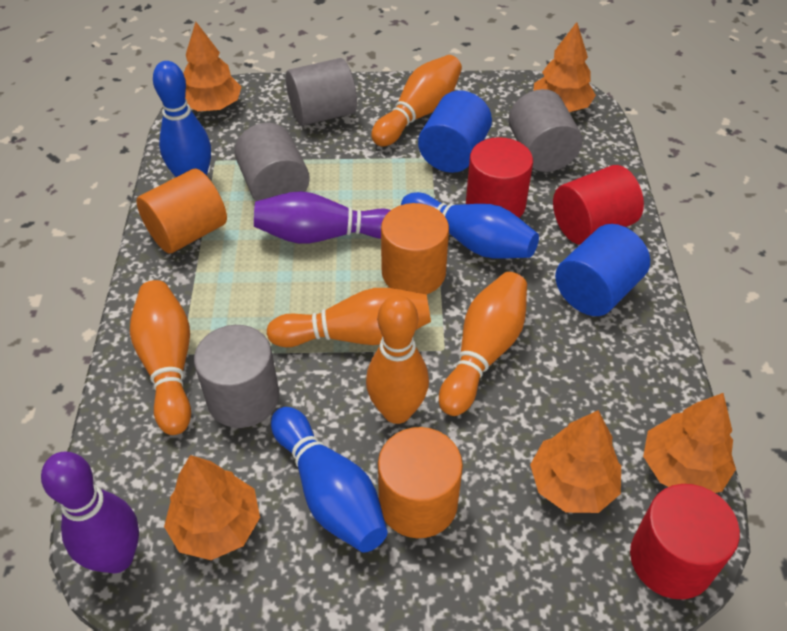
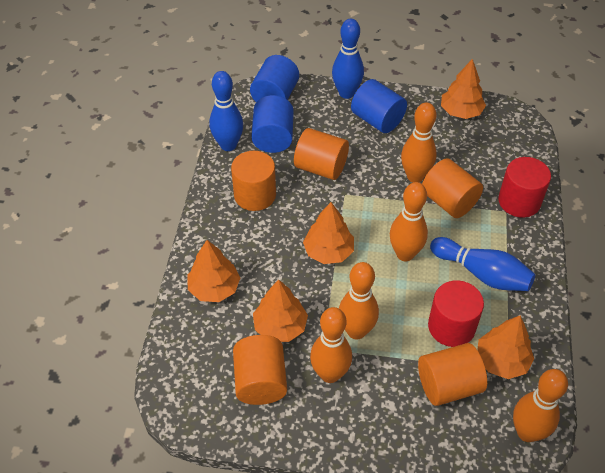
blue cylinder: [418,90,492,173] [555,224,650,316] = 2 -> [250,55,299,102] [251,95,294,153] [351,79,407,133] = 3
grey cylinder: [194,325,279,428] [234,123,310,201] [286,58,357,126] [508,89,583,172] = 4 -> none = 0
orange cylinder: [137,169,227,253] [378,427,463,538] [381,203,449,294] = 3 -> [231,151,276,211] [233,335,287,405] [294,128,349,180] [418,343,487,406] [422,158,483,218] = 5
purple bowling pin: [41,452,139,573] [254,191,391,244] = 2 -> none = 0
red cylinder: [466,137,533,218] [553,165,644,245] [630,484,740,599] = 3 -> [428,280,484,347] [498,157,551,218] = 2

